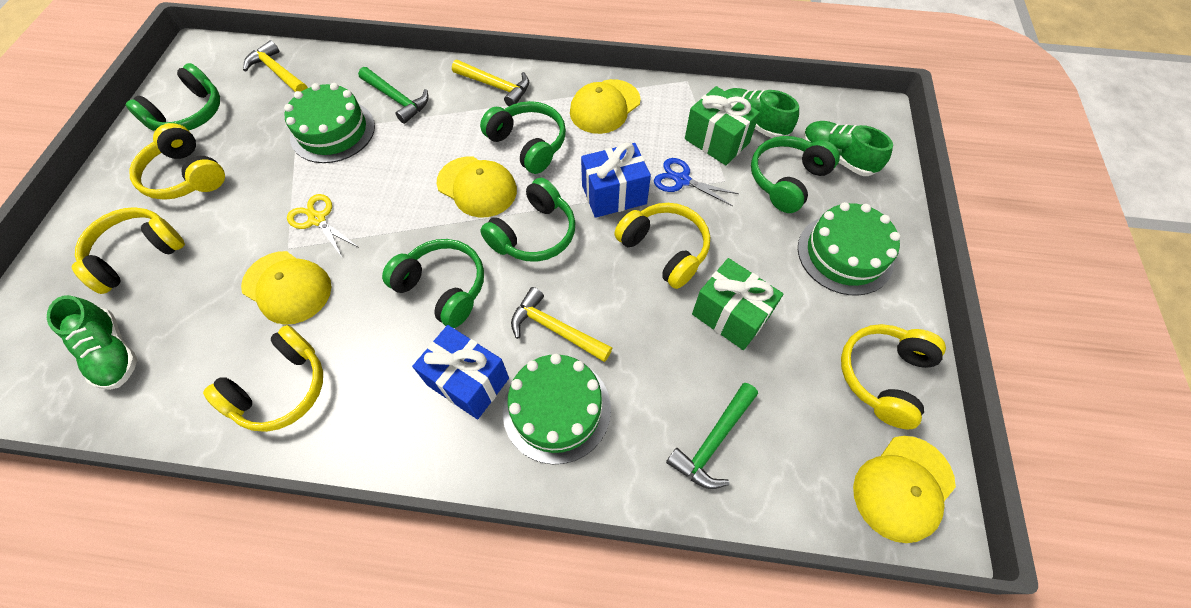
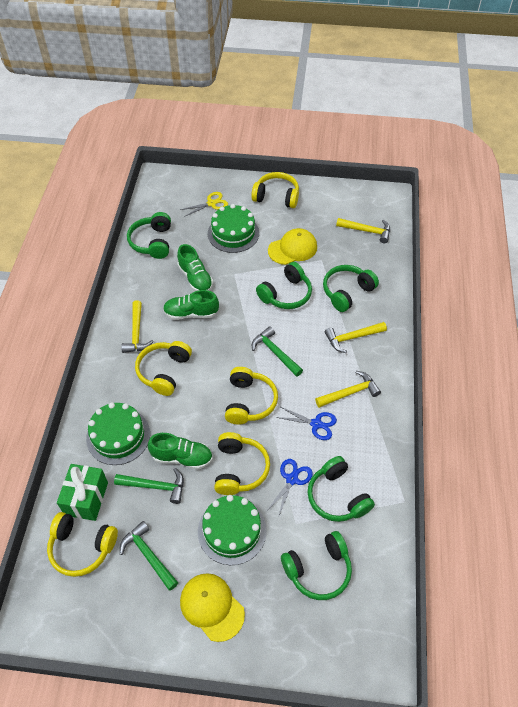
blue gift: [412,325,509,419] [581,143,651,218] = 2 -> none = 0
blue scissors: [654,158,739,206] = 1 -> [268,459,313,518] [276,407,337,440] = 2
green gift: [685,86,760,165] [692,258,783,350] = 2 -> [57,464,108,521] = 1
green hammer: [358,67,429,124] [666,383,758,489] = 2 -> [114,468,184,504] [120,521,178,591] [252,326,303,377] = 3
yellow cap: [241,251,332,325] [437,157,517,218] [570,79,641,134] [853,436,956,543] = 4 -> [180,573,245,642] [268,228,317,265] = 2
yellow hammer: [243,40,308,92] [452,60,529,106] [511,287,612,362] = 3 -> [121,300,154,353] [315,371,381,408] [325,322,387,353] [336,218,390,243] = 4

